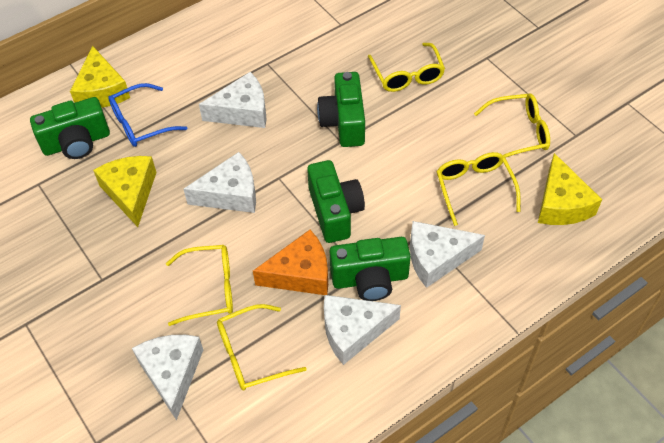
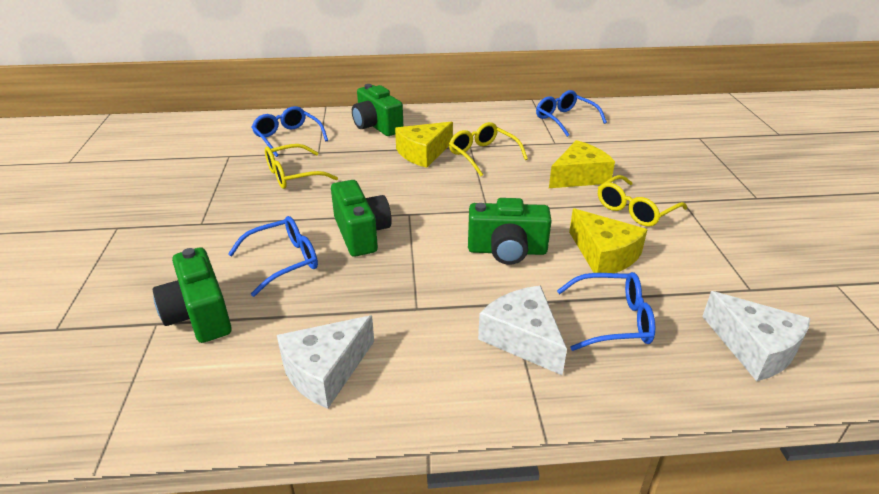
blue glasses: [108,83,187,147] = 1 -> [228,216,318,297] [252,106,328,157] [536,90,607,137] [557,272,655,351] = 4
orange cheese: [253,230,328,295] = 1 -> none = 0
white cheese: [132,335,203,421] [184,152,256,213] [199,72,266,128] [324,295,401,365] [410,221,485,288] = 5 -> [277,315,374,409] [478,286,567,375] [702,291,810,381] = 3
yellow glasses: [166,245,233,326] [217,304,307,391] [368,43,445,92] [436,152,521,226] [474,93,550,158] = 5 -> [265,144,338,189] [449,122,528,176] [598,175,687,227] = 3

